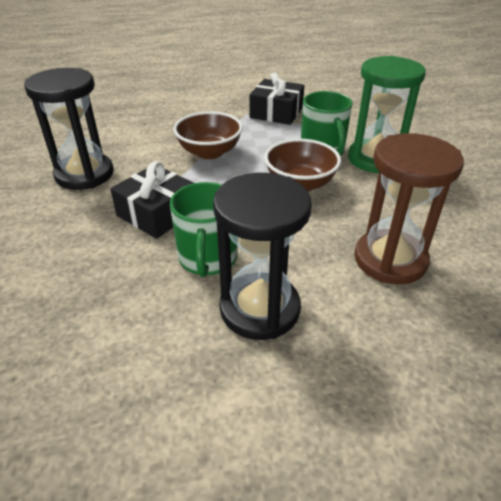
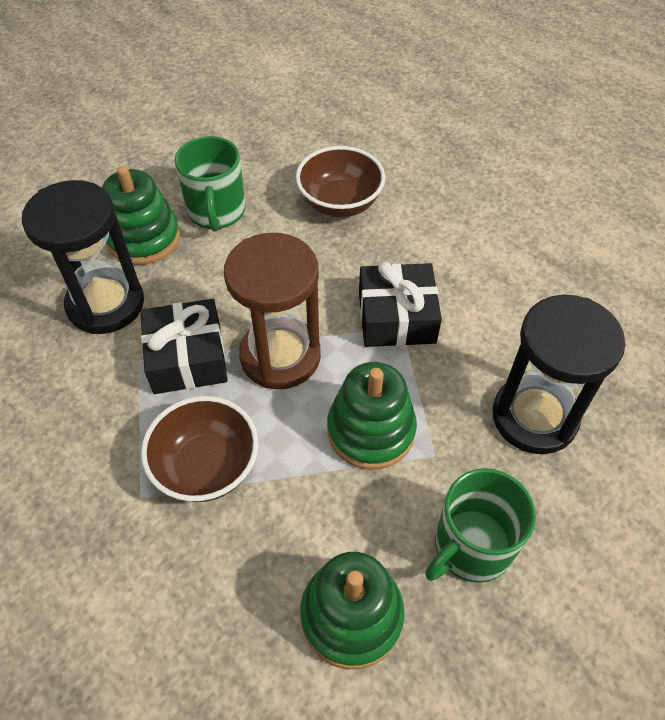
green hourglass: [348,56,426,173] = 1 -> none = 0
green stacking toy: none = 0 -> [102,166,180,265] [300,552,405,669] [327,362,417,470] = 3

